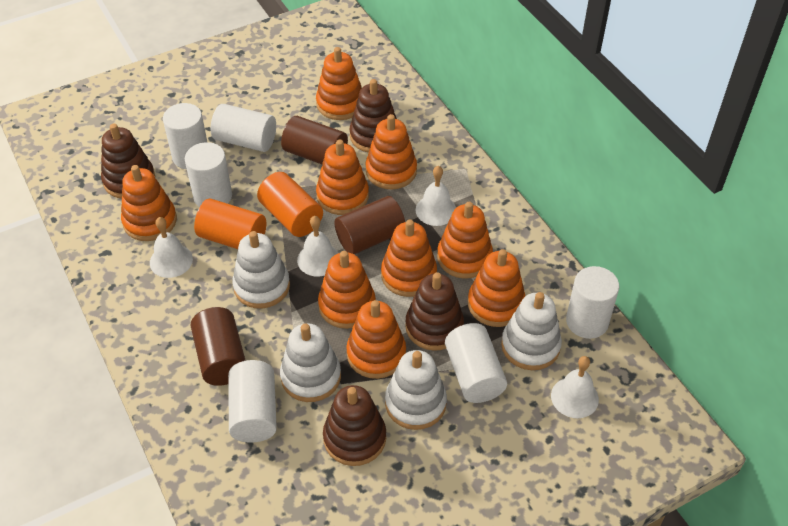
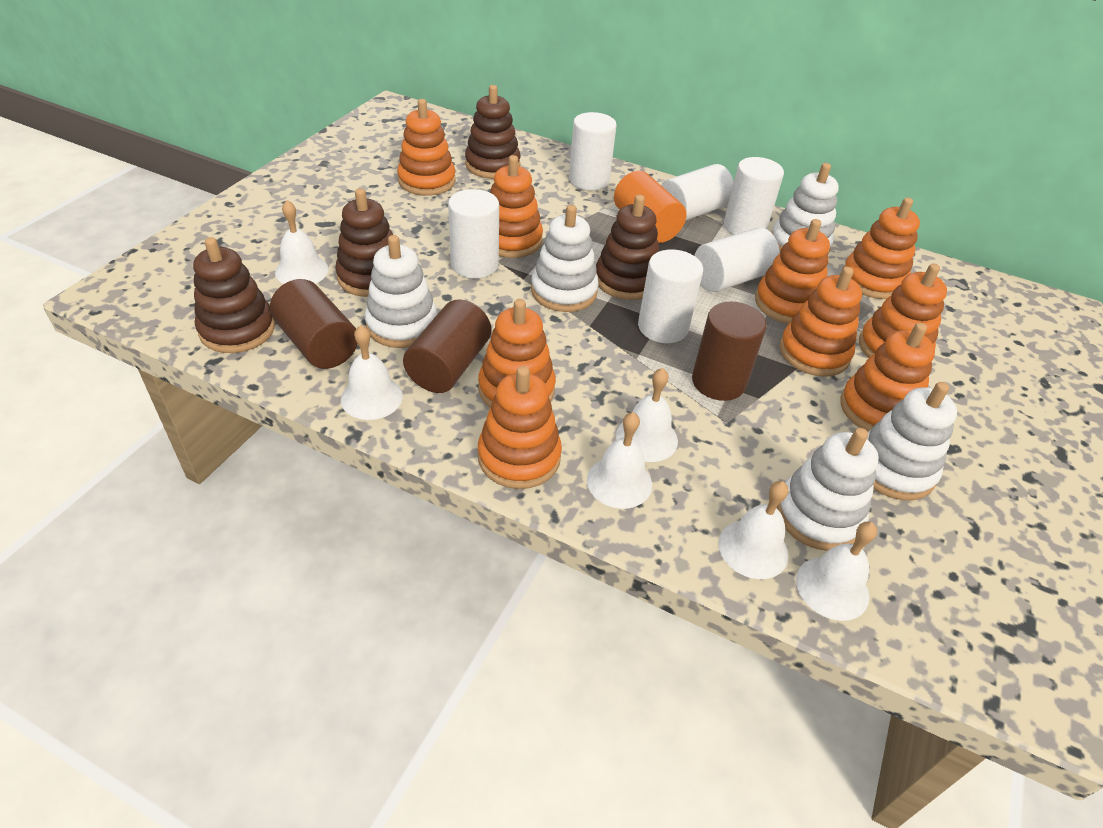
orange cylinder: [194,198,266,249] [257,172,323,237] = 2 -> [614,171,686,243] = 1
white bell: [150,217,193,278] [297,216,338,276] [416,166,456,226] [551,356,599,418] = 4 -> [275,200,329,284] [341,325,403,420] [587,412,652,509] [616,368,678,462] [718,481,789,579] [796,522,877,621] = 6
white stacking toy: [232,231,290,309] [280,323,341,402] [385,350,447,430] [501,292,562,370] = 4 -> [364,235,438,348] [531,205,599,312] [771,163,839,254] [776,428,879,551] [867,382,957,500] = 5

